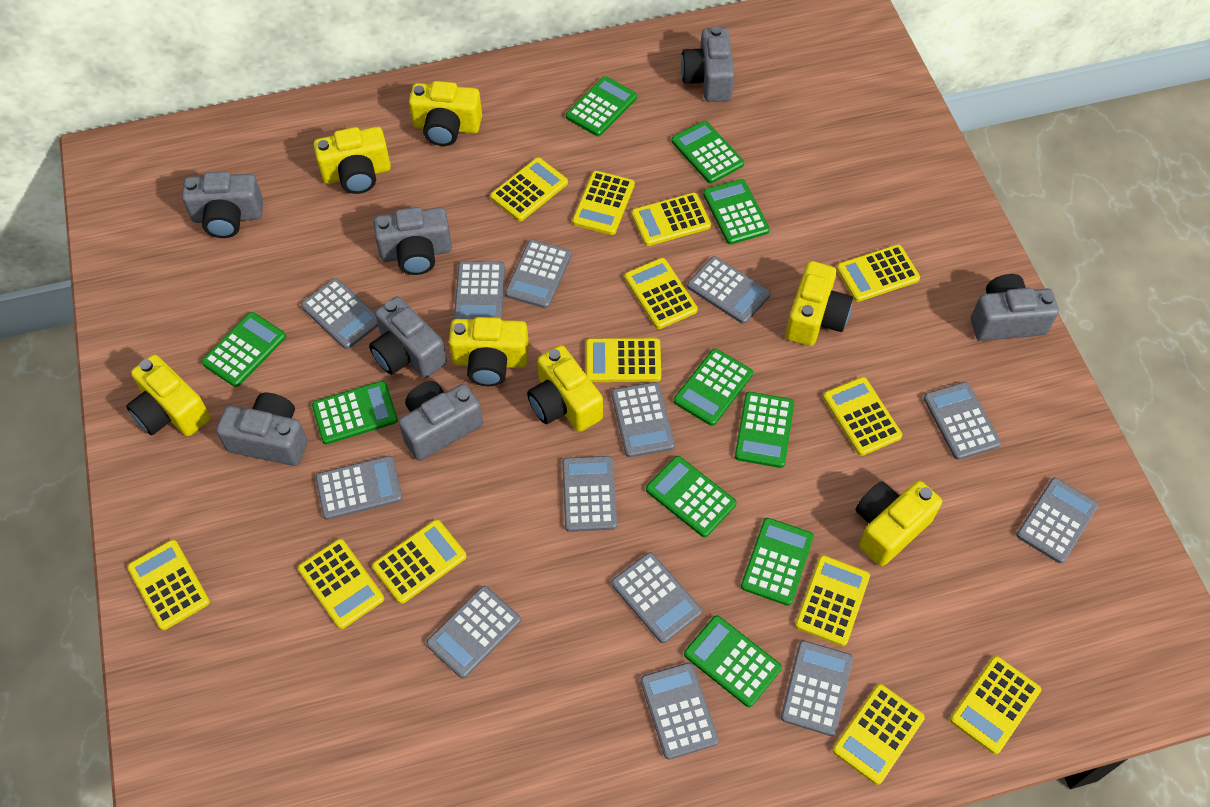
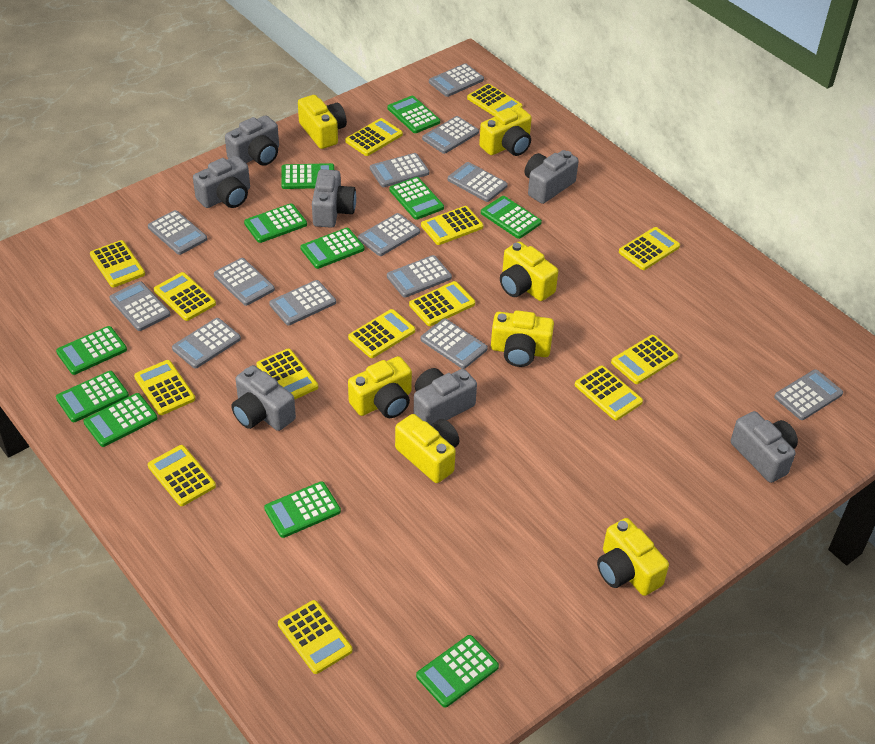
green calculator: [202,312,286,387] [312,381,398,444] [566,76,637,136] [646,456,736,537] [672,121,744,184] [674,349,753,426] [684,615,782,707] [703,179,770,244] [735,392,794,468] [741,518,814,606] = 10 -> [56,326,127,375] [56,371,129,422] [84,393,157,447] [244,203,307,243] [264,481,341,538] [281,163,334,189] [300,228,364,269] [388,96,440,133] [389,177,444,220] [416,635,499,708] [481,196,542,239] = 11
yellow calculator: [127,540,210,630] [298,539,384,629] [372,520,467,604] [490,158,568,221] [572,171,635,235] [586,338,661,382] [624,258,698,329] [631,193,711,246] [795,555,870,646] [823,377,902,456] [832,684,925,785] [837,244,920,302] [950,656,1041,754] = 13 -> [90,240,145,287] [134,360,195,415] [148,445,216,506] [154,272,216,321] [257,349,318,400] [278,600,353,674] [345,118,403,156] [348,309,415,358] [409,281,475,326] [421,206,484,245] [467,84,523,116] [575,366,643,420] [611,335,678,384] [619,227,680,270] = 14

